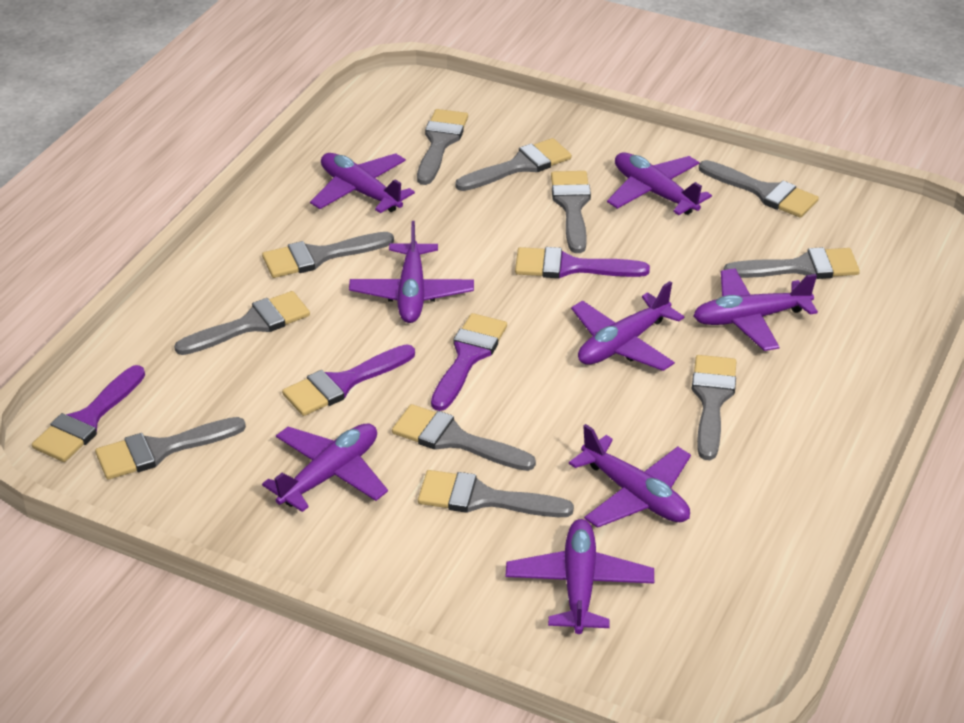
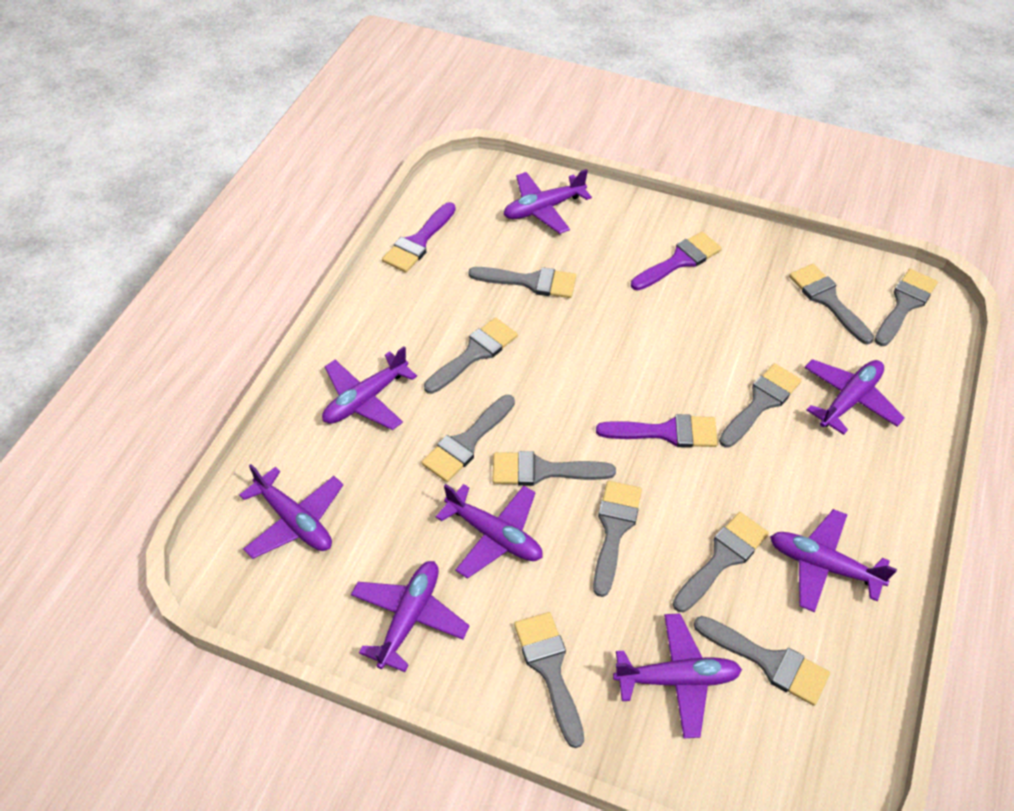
purple brush: [32,365,145,462] [282,344,415,416] [431,313,507,411] [515,247,650,278] = 4 -> [382,202,456,272] [596,414,718,448] [631,232,722,290] = 3

